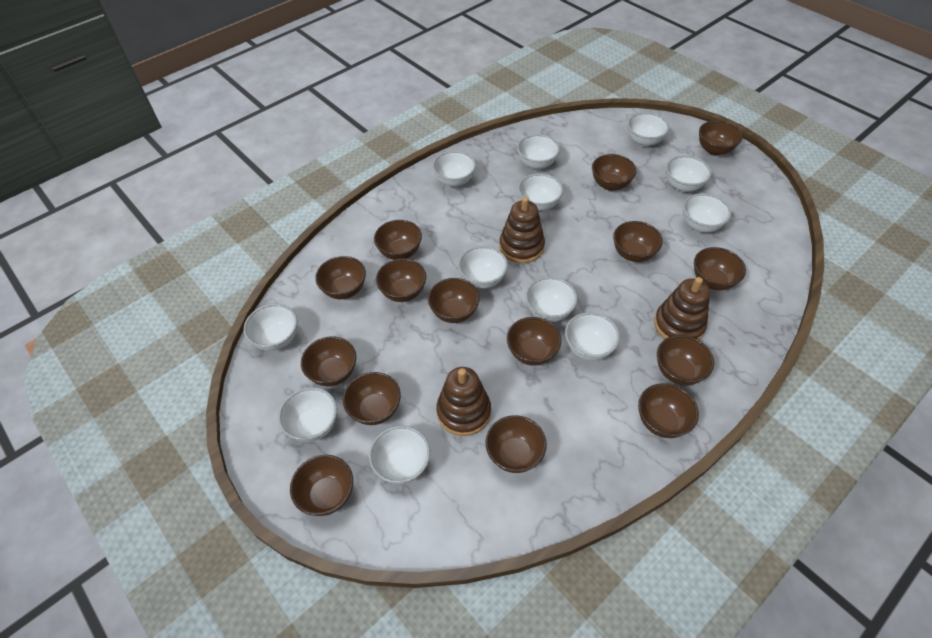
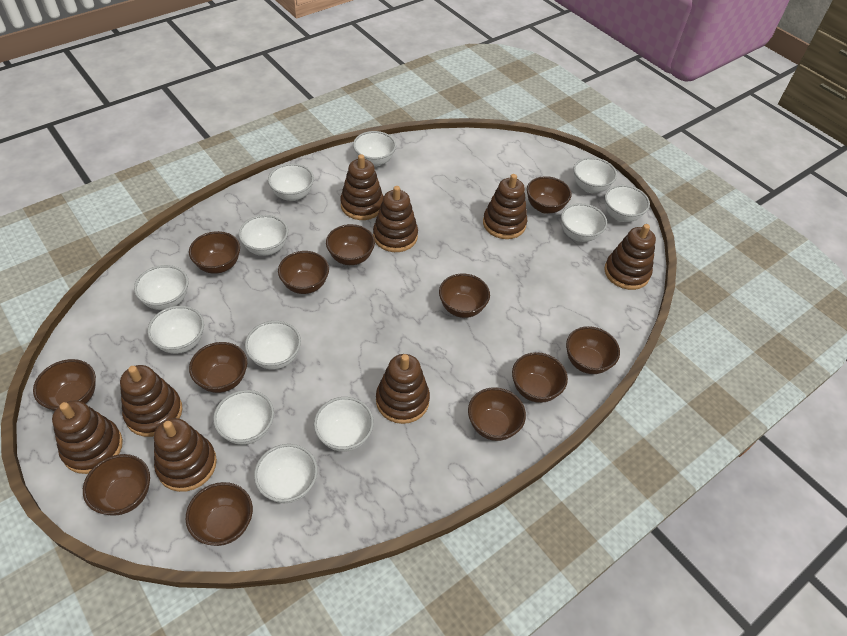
brown bowl: [290,455,353,516] [301,336,356,386] [315,256,366,299] [343,372,401,425] [374,220,422,260] [376,259,426,302] [428,278,480,323] [485,415,547,473] [507,317,561,366] [592,154,637,191] [613,221,663,262] [638,383,699,438] [657,335,714,385] [694,247,746,290] [699,120,743,155] = 15 -> [33,359,96,411] [83,454,150,516] [186,482,253,546] [189,231,240,274] [189,342,247,393] [278,251,329,294] [326,224,375,265] [439,273,490,318] [468,387,526,441] [512,352,568,403] [527,176,572,214] [566,326,620,374] = 12
brown stacking toy: [436,367,491,436] [499,197,545,263] [654,277,710,340] = 3 -> [52,400,123,474] [120,365,183,437] [154,418,217,492] [340,154,384,220] [373,186,418,252] [376,354,430,424] [483,174,527,239] [604,224,656,290] = 8

